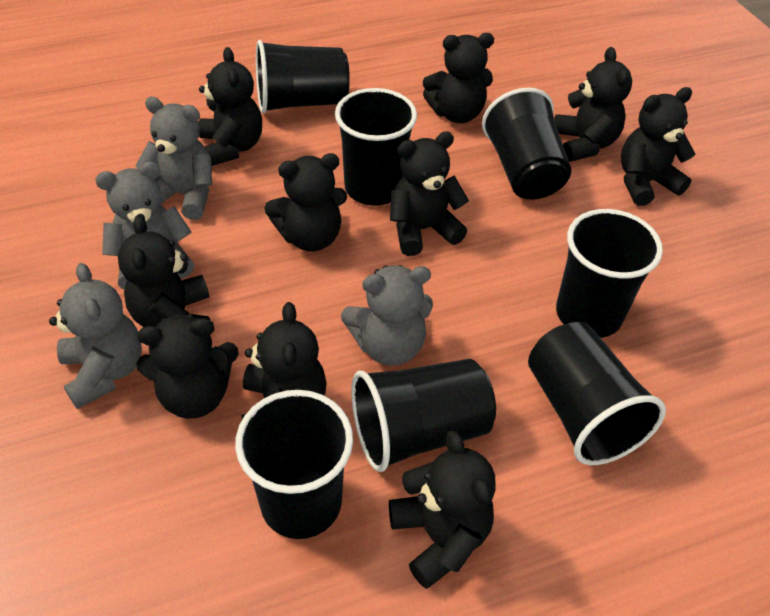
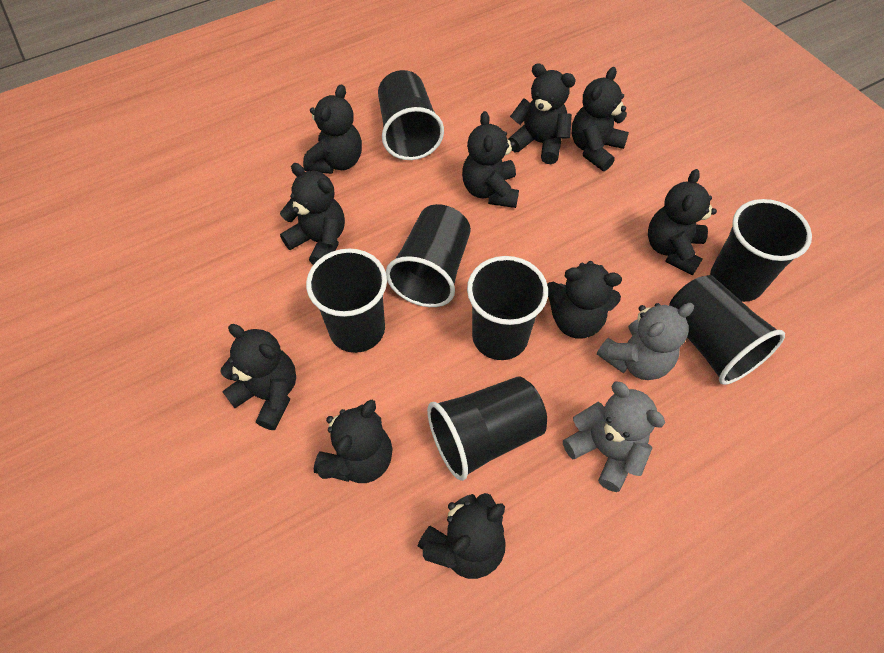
grey teddy bear: [49,263,142,409] [95,162,195,290] [135,97,212,220] [341,265,433,366] = 4 -> [563,381,665,492] [597,303,694,380] = 2

